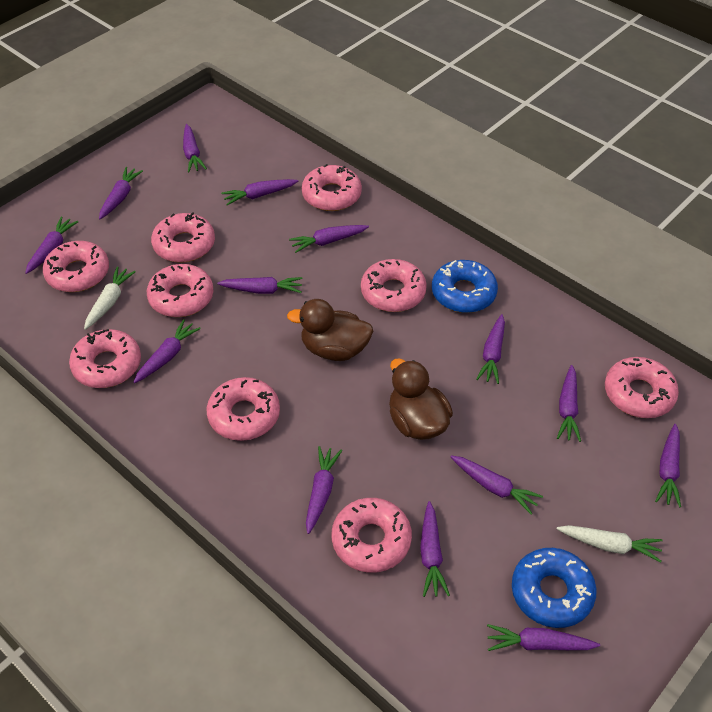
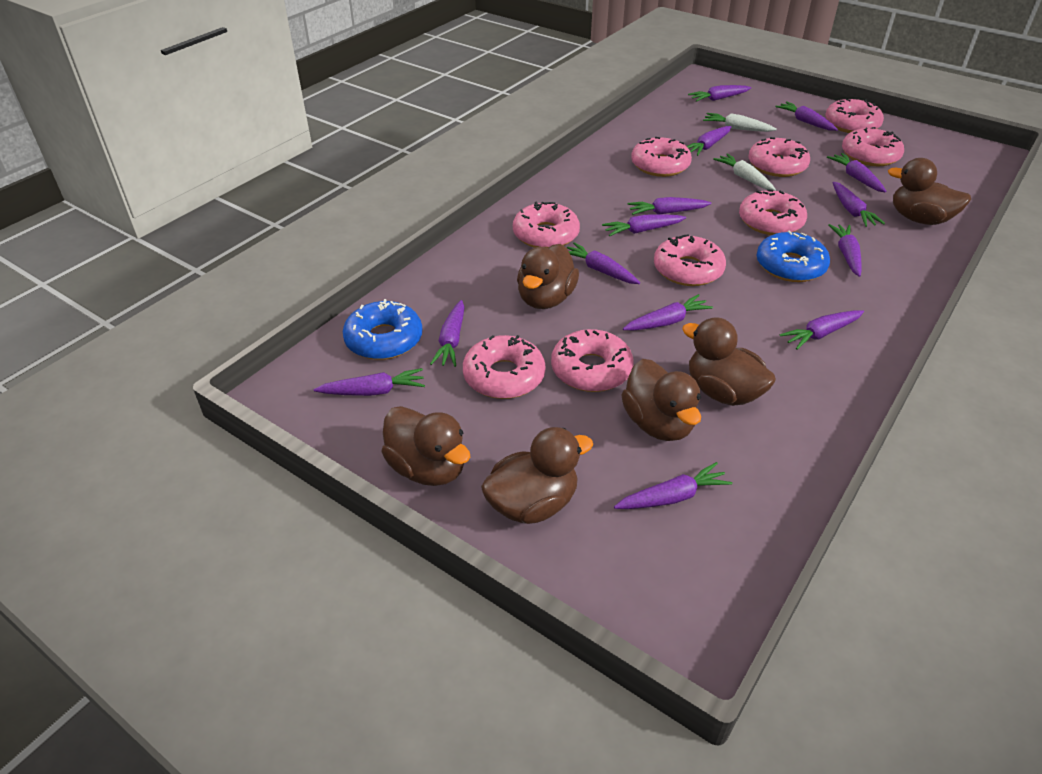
brown duck: [287,299,373,361] [389,358,453,440] = 2 -> [382,406,470,486] [481,427,593,524] [517,244,579,309] [621,359,701,441] [682,317,776,406] [888,158,971,225] = 6

